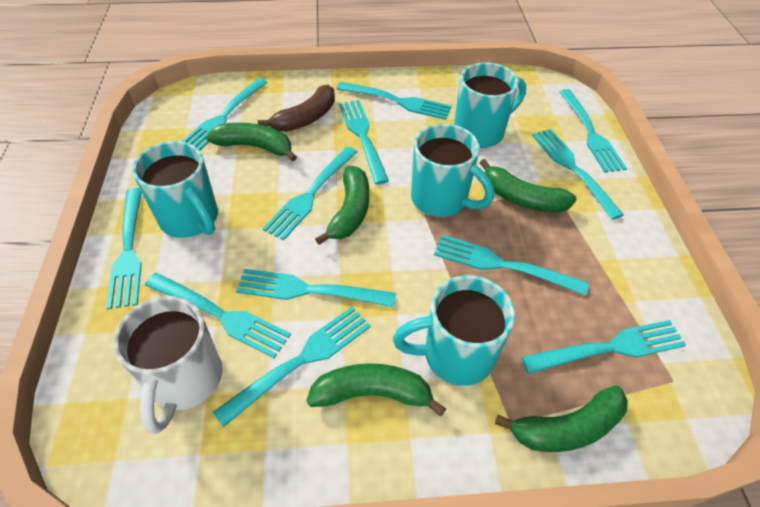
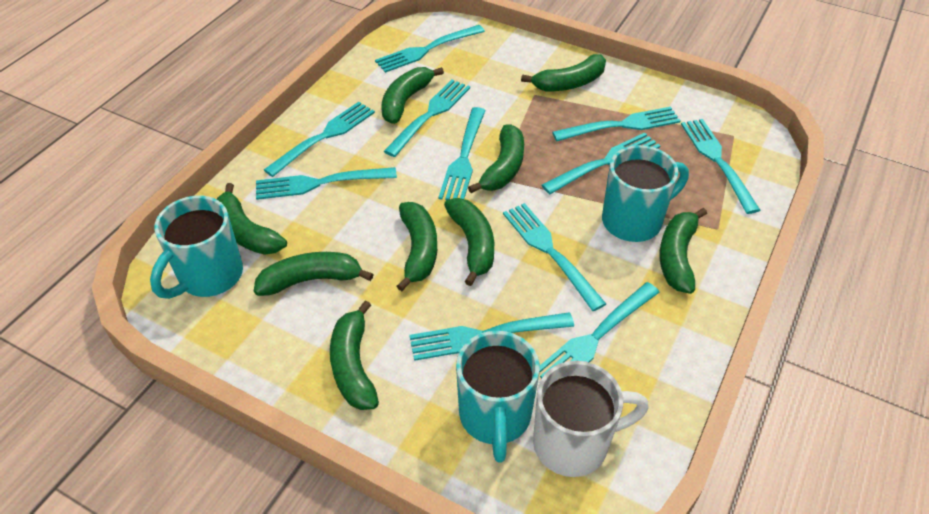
brown banana: [258,85,335,132] = 1 -> none = 0
green banana: [206,123,297,162] [306,363,446,416] [315,166,369,245] [480,159,577,213] [495,385,628,452] = 5 -> [217,183,287,255] [254,252,374,296] [330,300,379,410] [381,67,444,124] [397,202,437,291] [444,198,494,286] [468,124,524,193] [521,54,606,91] [660,208,707,294] = 9
turquoise fork: [106,188,142,309] [145,273,291,358] [182,78,268,150] [213,307,371,427] [236,269,396,308] [262,147,357,241] [336,82,452,120] [339,100,389,184] [434,235,589,296] [521,320,686,374] [532,129,624,220] [559,89,627,173] = 12 -> [256,167,397,200] [264,102,375,177] [375,25,485,73] [384,79,470,157] [409,312,574,361] [438,107,486,200] [503,203,606,311] [540,282,659,379] [542,133,660,194] [552,107,681,141] [681,119,760,214] = 11
turquoise mug: [132,141,218,238] [393,275,515,386] [411,124,494,217] [454,62,526,148] = 4 -> [150,196,243,299] [456,331,540,463] [602,145,689,242] = 3

